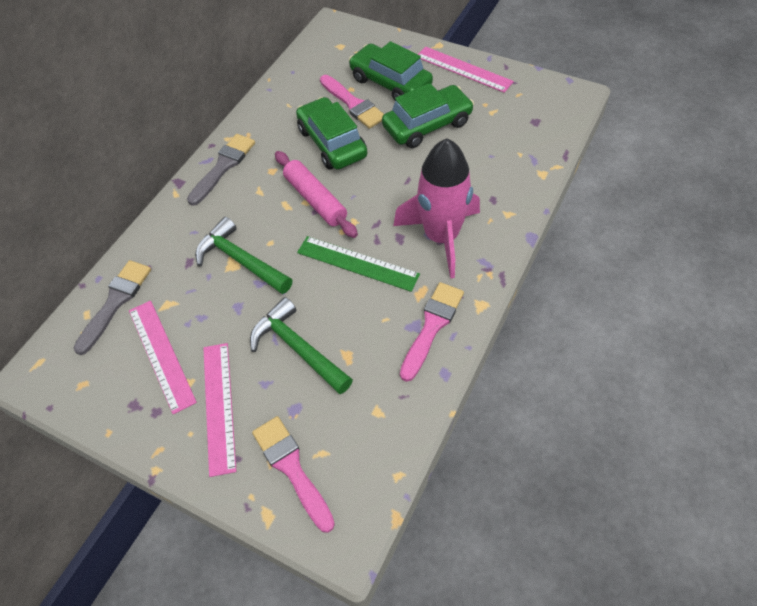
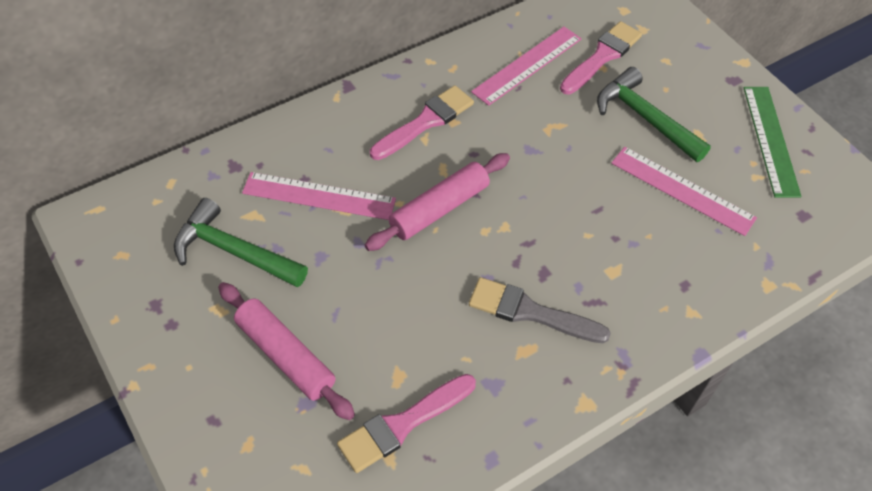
green car: [296,97,367,170] [349,41,433,101] [382,83,474,148] = 3 -> none = 0
grey brush: [74,260,151,355] [187,134,255,206] = 2 -> [469,277,611,343] = 1
pink rocket: [393,138,480,279] = 1 -> none = 0
pink rolling pin: [275,151,358,238] = 1 -> [218,282,355,420] [365,153,510,251] = 2

